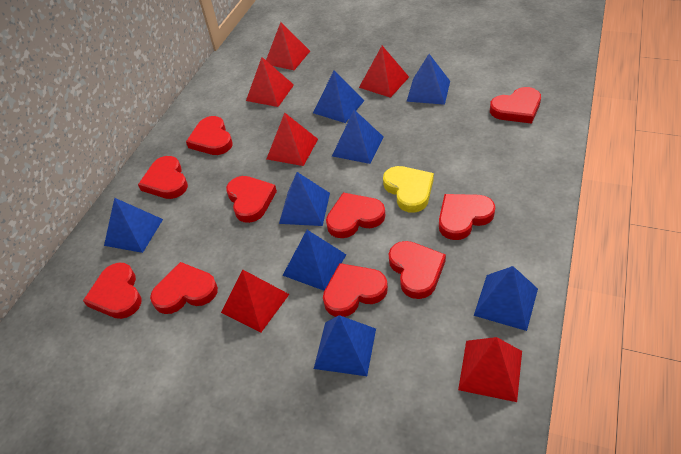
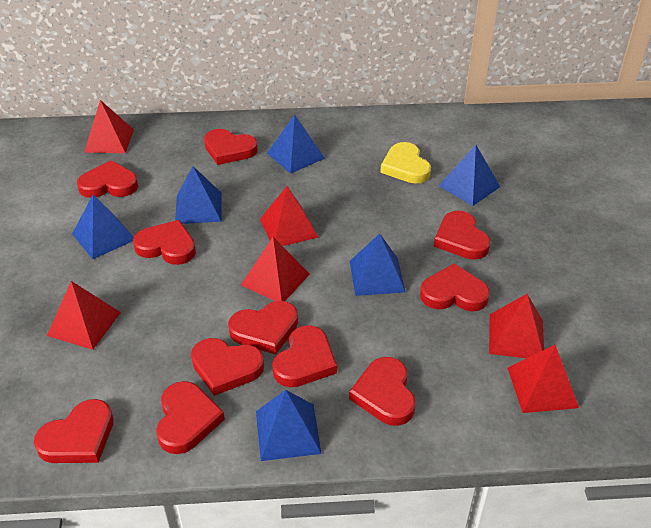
blue pyramid: [104,198,163,253] [279,172,330,226] [282,230,346,291] [313,70,364,123] [314,315,376,376] [332,110,383,164] [406,54,450,105] [474,266,538,331] = 8 -> [72,194,134,259] [175,166,222,224] [256,390,321,461] [267,115,325,174] [350,233,405,296] [439,145,500,206] = 6
red heart: [83,263,141,319] [138,156,188,199] [150,262,218,314] [186,116,233,155] [226,176,277,223] [323,263,388,317] [326,192,385,238] [389,241,446,299] [439,194,495,240] [490,87,541,124] = 10 -> [34,399,114,463] [77,160,138,198] [133,220,196,265] [156,381,225,454] [191,338,264,396] [204,129,258,165] [228,301,298,355] [272,325,337,387] [349,357,415,426] [420,264,490,311] [434,211,491,260] = 11

